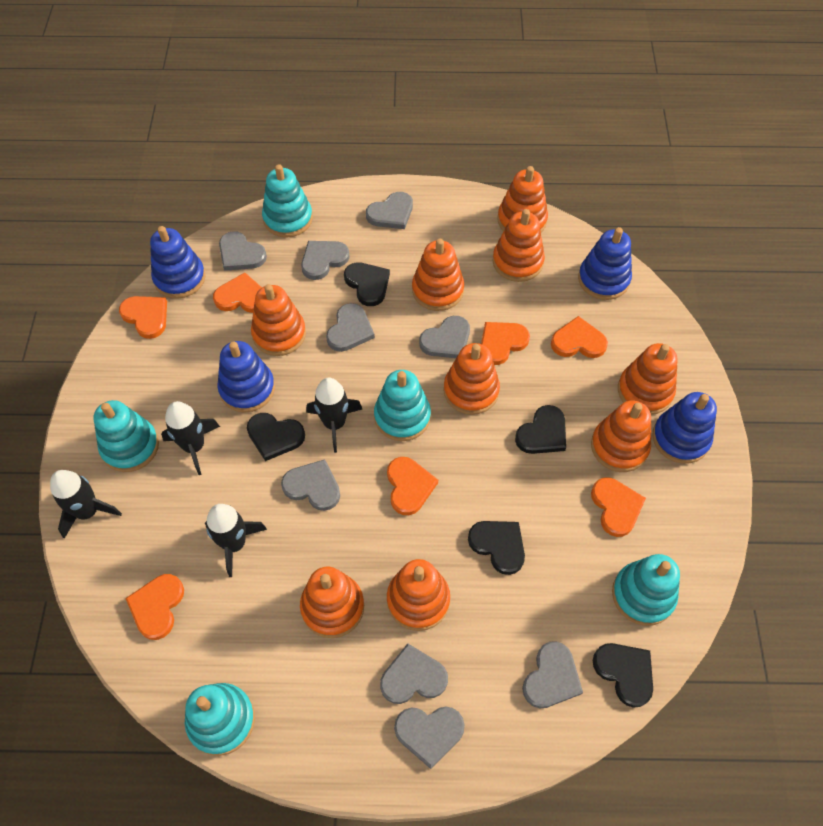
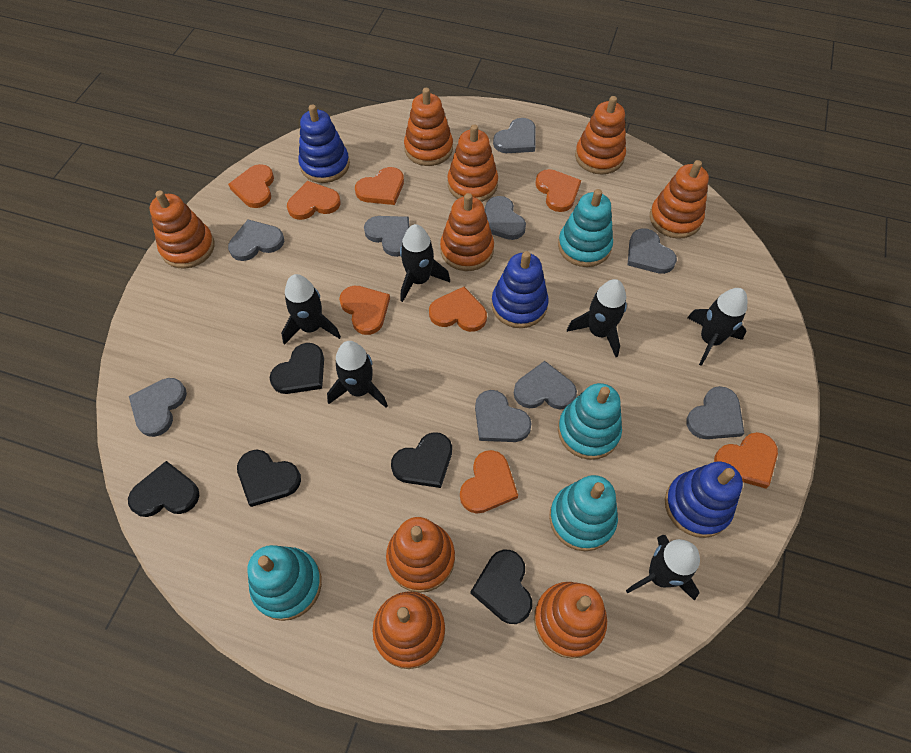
black rocket: [50,470,122,539] [161,401,220,475] [205,504,267,577] [306,378,362,453] = 4 -> [281,274,341,345] [327,341,388,408] [400,224,450,302] [567,279,627,357] [626,535,700,601] [687,288,747,366] = 6
blue stacking toy: [150,226,206,299] [217,341,275,413] [578,227,632,300] [652,392,717,464] = 4 -> [298,104,350,183] [491,251,549,328] [665,462,743,538] = 3
orange heart: [119,296,167,339] [125,574,184,640] [213,273,262,313] [387,457,438,515] [481,322,530,365] [551,316,608,358] [591,477,646,537] = 7 -> [228,164,274,208] [287,181,341,220] [339,286,390,335] [355,167,404,205] [429,287,487,332] [460,450,518,514] [535,169,581,212] [714,432,778,488] = 8
turquoise stacking toy: [93,400,159,472] [185,683,255,756] [262,164,313,238] [374,370,431,441] [612,554,680,626] = 5 -> [247,545,322,621] [549,475,618,551] [558,189,613,267] [558,383,622,460] = 4

